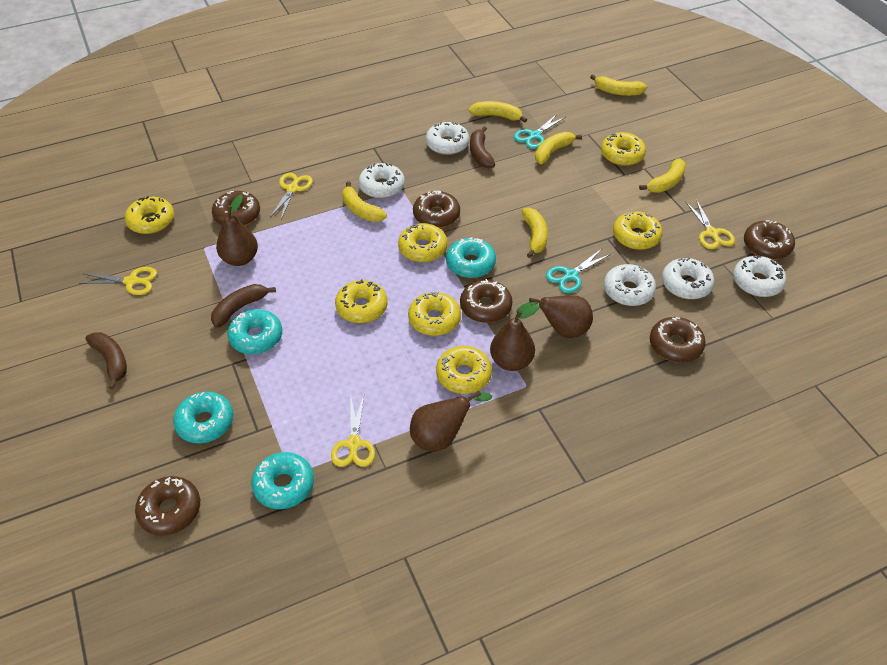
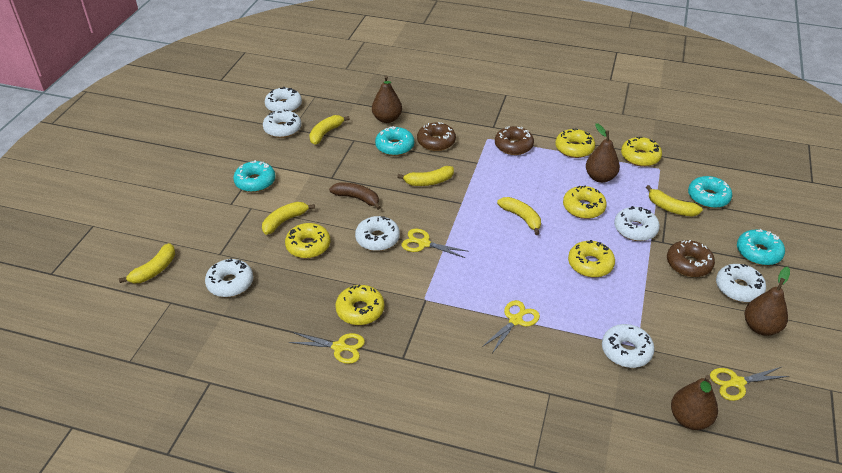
brown banana: [85,332,127,390] [211,284,276,328] [470,126,495,168] = 3 -> [329,183,381,210] = 1
brown donut: [135,476,200,536] [212,191,260,226] [413,190,460,228] [460,279,512,323] [650,317,706,363] [744,220,795,259] = 6 -> [417,122,456,151] [495,126,534,155] [667,240,715,277] = 3
turquoise scissors: [514,113,565,149] [546,249,611,293] = 2 -> none = 0
white donut: [359,163,405,199] [426,122,469,155] [604,264,656,306] [662,258,714,299] [733,256,786,297] = 5 -> [205,258,253,297] [263,110,301,138] [265,87,302,112] [355,216,400,251] [602,324,655,368] [614,206,660,241] [716,264,766,302] = 7
yellow donut: [125,196,174,234] [335,279,388,323] [398,223,447,262] [408,291,461,336] [436,346,492,394] [601,132,646,166] [613,211,663,250] = 7 -> [285,223,330,258] [335,284,384,325] [555,128,595,158] [563,185,607,219] [568,240,615,277] [621,137,662,167] = 6

